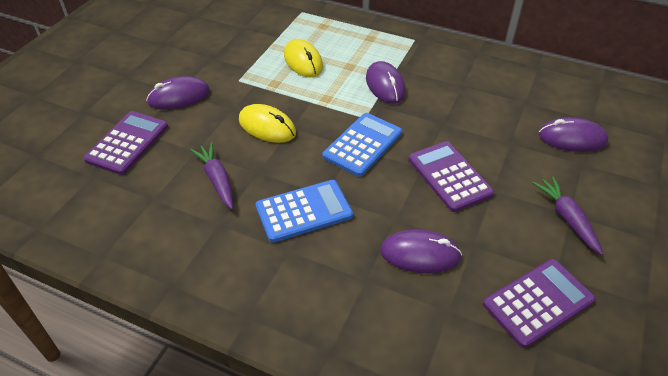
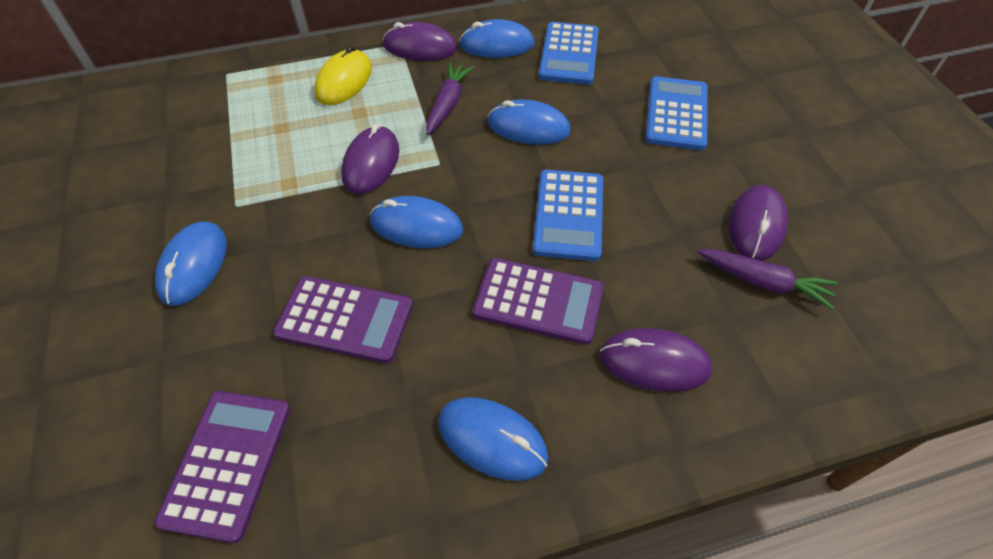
blue calculator: [256,180,353,243] [322,113,402,177] = 2 -> [533,170,603,261] [539,22,599,85] [646,76,708,150] = 3
blue mouse: none = 0 -> [155,221,227,306] [370,196,463,248] [438,397,549,481] [459,19,535,58] [488,100,571,145] = 5
yellow mouse: [239,104,296,143] [284,39,323,77] = 2 -> [314,46,372,105] = 1

